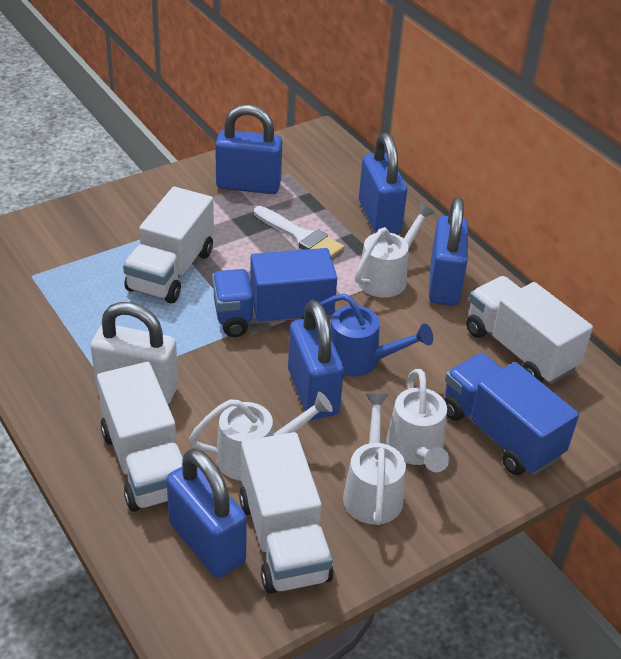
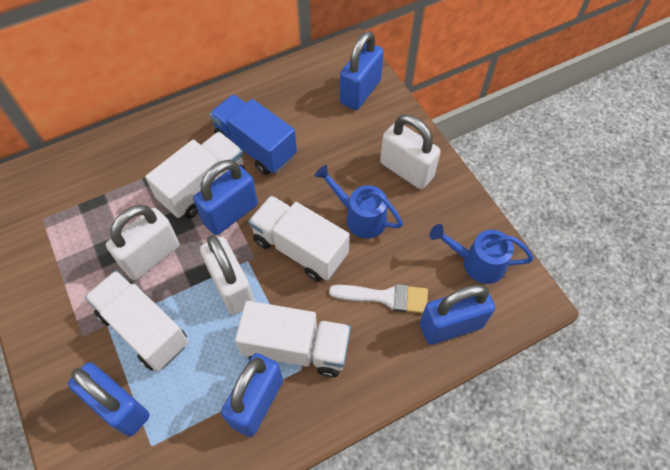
blue truck: [212,248,337,337] [444,353,579,475] = 2 -> [209,95,297,175] = 1
blue watering can: [321,294,433,377] = 1 -> [314,165,403,238] [430,224,534,284] = 2
white padlock: [91,302,178,404] = 1 -> [106,205,180,280] [200,235,254,315] [380,114,441,189] = 3
white watering can: [189,392,333,481] [343,393,406,525] [355,203,435,298] [386,369,450,472] = 4 -> none = 0

